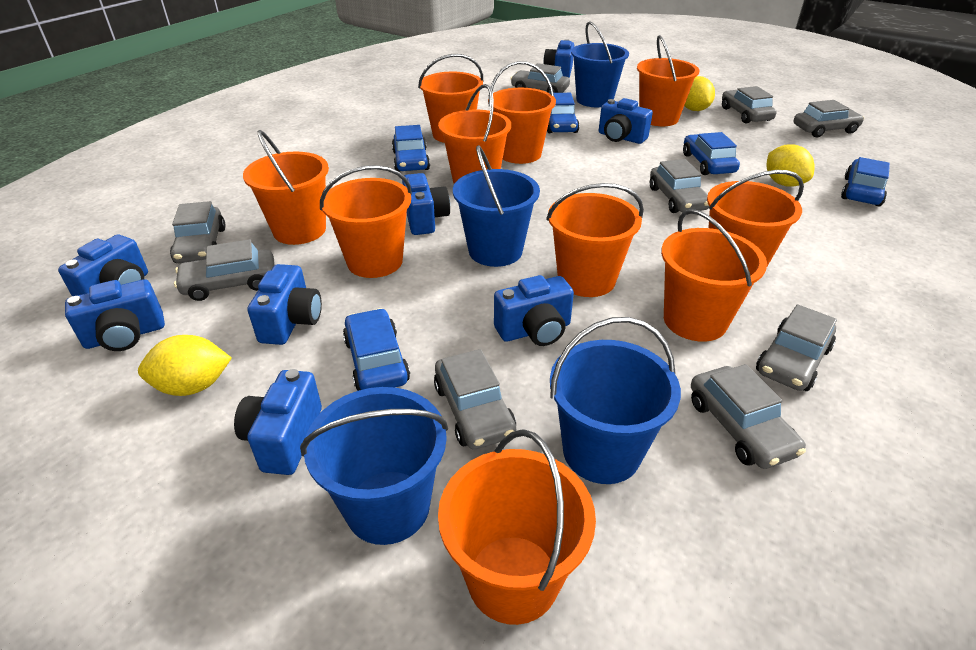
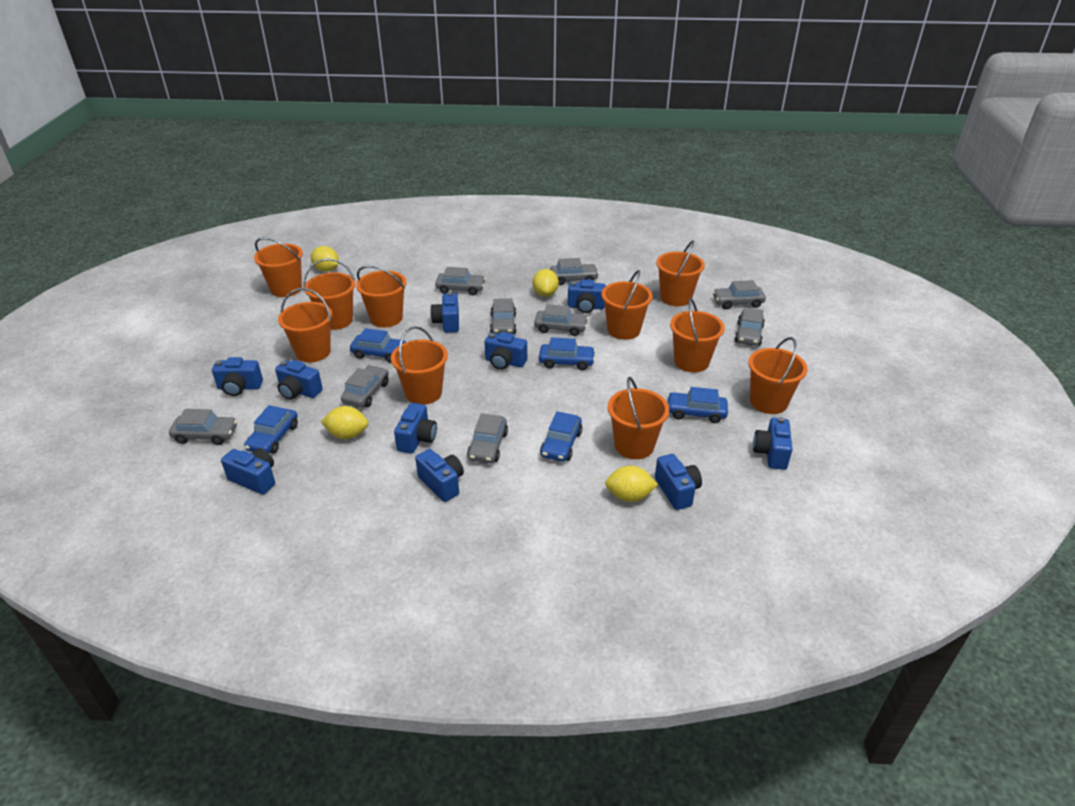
blue bucket: [300,387,448,545] [453,145,540,267] [550,317,681,484] [571,21,629,107] = 4 -> none = 0
blue camera: [58,235,148,296] [65,279,165,351] [234,369,322,475] [247,264,322,345] [402,173,450,235] [494,275,574,346] [543,39,574,78] [599,98,653,144] = 8 -> [212,357,263,396] [221,448,275,495] [275,360,323,400] [394,403,437,454] [415,449,464,502] [430,292,459,333] [485,332,527,370] [568,279,606,313] [655,454,702,510] [753,417,793,470] = 10
yellow lemon: [138,335,232,396] [684,76,715,111] [766,144,815,187] = 3 -> [311,246,339,272] [321,406,368,439] [533,269,559,297] [605,466,658,502] = 4

